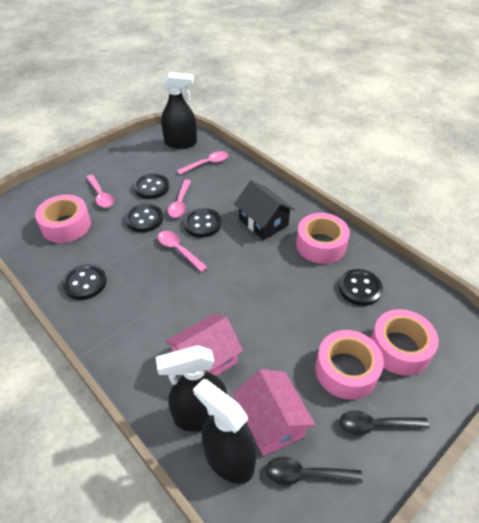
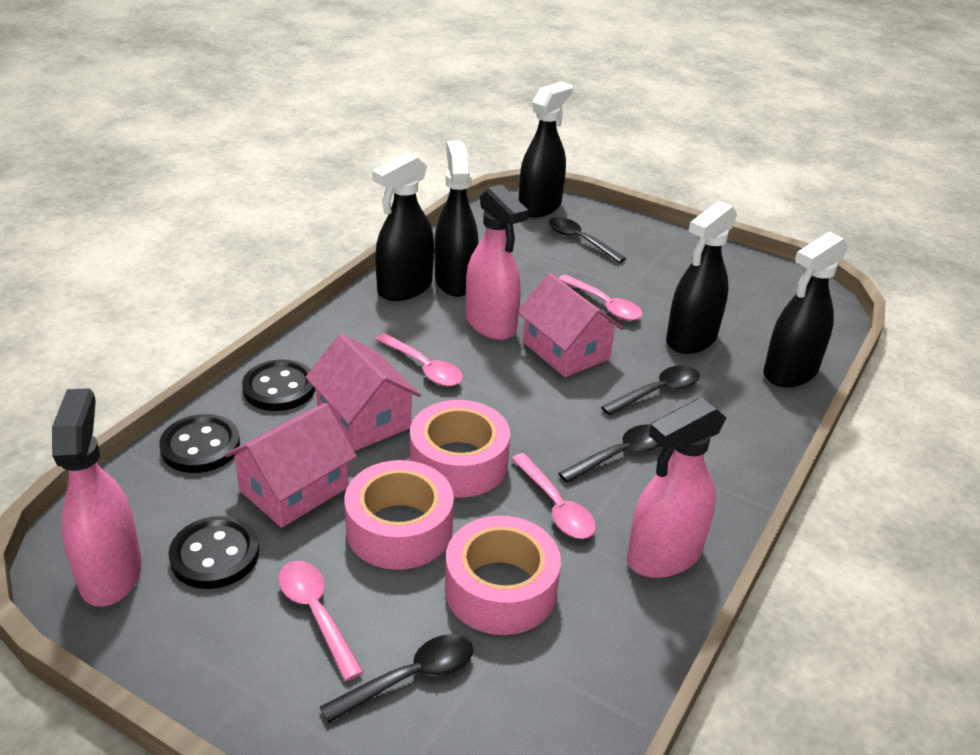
black button: [62,264,107,300] [125,203,163,232] [134,173,169,199] [184,208,221,237] [339,269,383,306] = 5 -> [159,414,240,473] [169,516,259,589] [242,359,315,411] = 3
black house: [234,180,295,240] = 1 -> none = 0
black spoon: [266,457,363,485] [339,410,429,435] = 2 -> [320,634,473,723] [549,217,626,263] [558,424,660,483] [601,365,700,416] = 4
black spray bottle: [156,345,227,432] [161,72,197,149] [193,379,256,484] = 3 -> [372,153,434,301] [434,141,479,297] [519,82,573,217] [666,201,737,354] [763,232,848,387] = 5
pink house: [166,314,243,376] [233,369,315,456] = 2 -> [225,403,357,528] [305,334,421,451] [517,273,623,377] = 3
pink spray bottle: none = 0 -> [52,388,142,607] [466,184,528,340] [627,397,727,578] = 3
pink tape: [35,195,91,243] [296,213,350,264] [315,330,384,400] [370,309,439,376] = 4 -> [345,460,454,570] [410,400,510,498] [445,516,561,635] = 3

